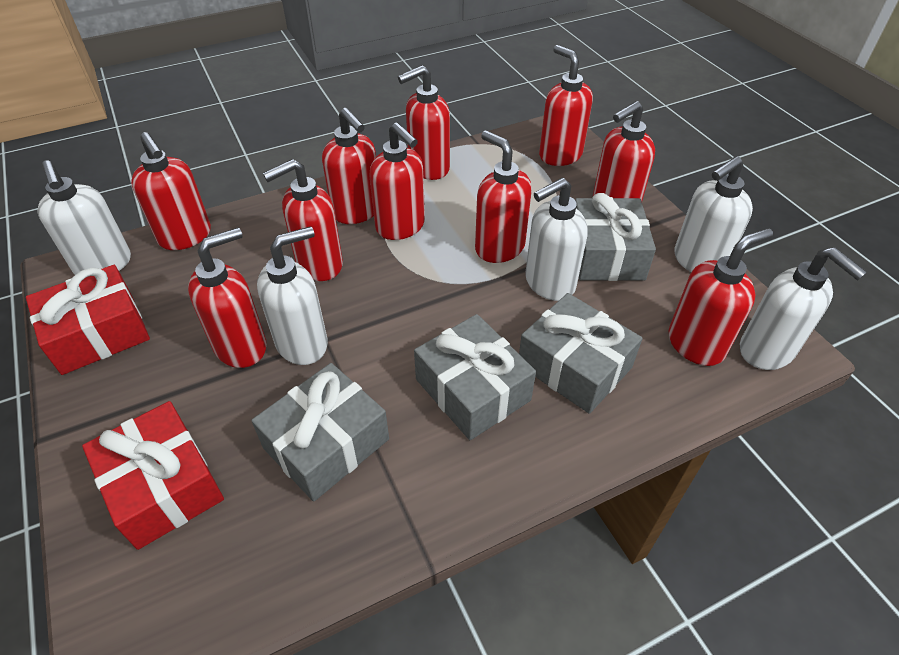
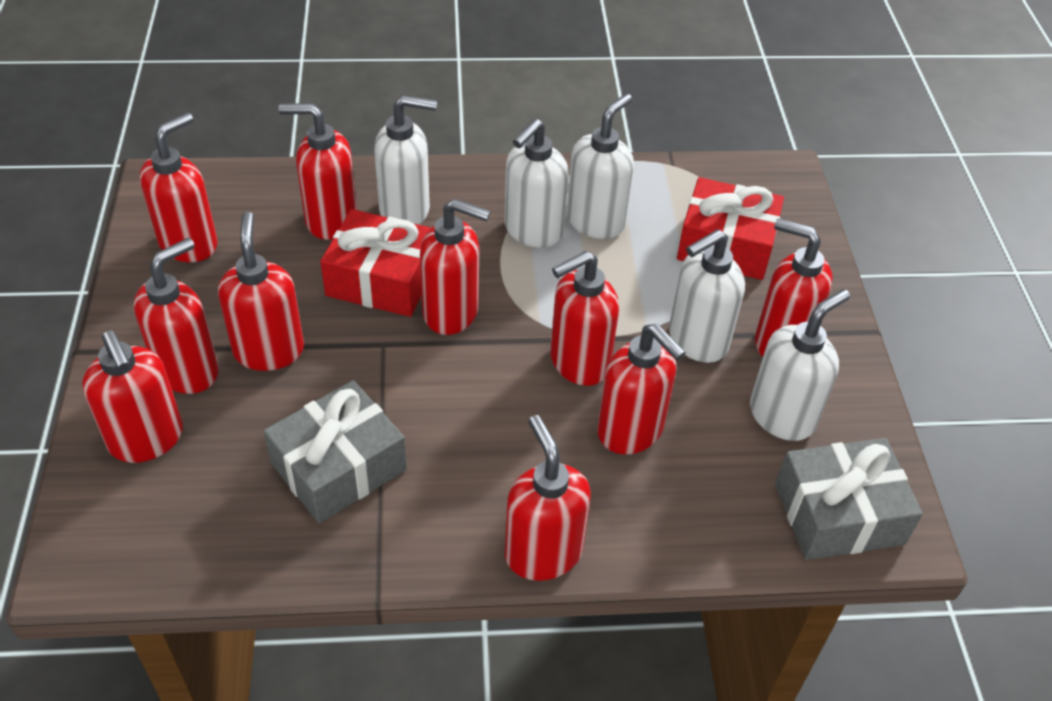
grey gift: [251,363,389,502] [414,314,536,440] [519,293,643,414] [575,193,656,281] = 4 -> [264,380,407,523] [775,438,923,560] = 2

